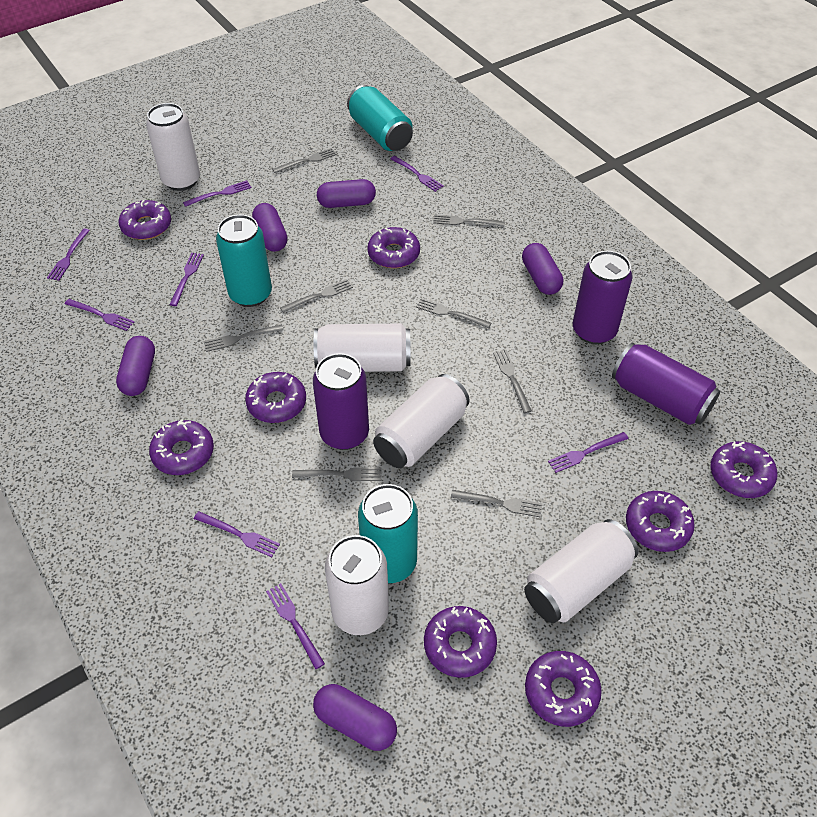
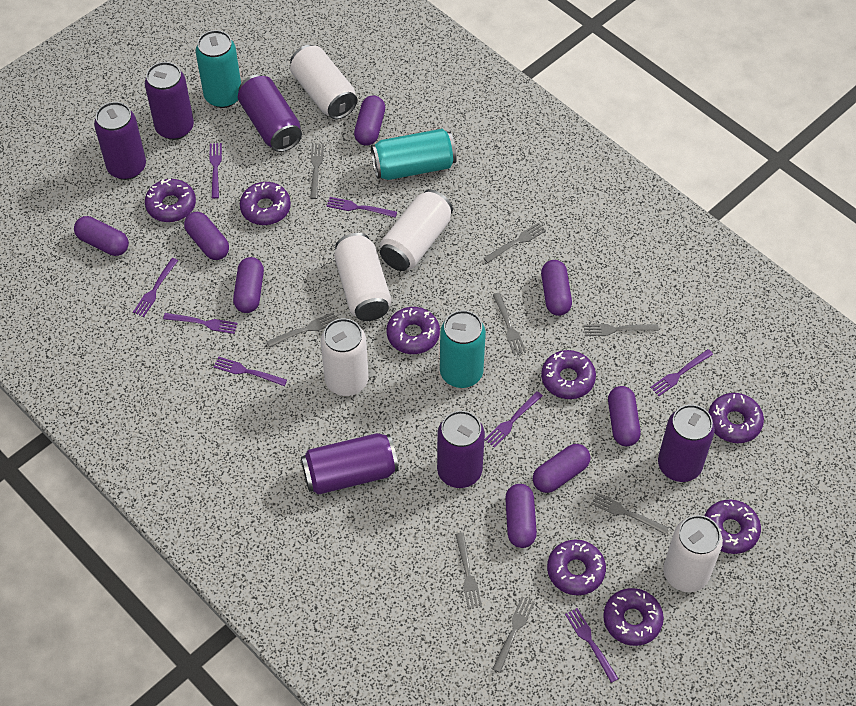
purple can: [313,353,369,450] [573,251,633,344] [612,343,720,425] = 3 -> [94,102,146,180] [145,62,194,140] [238,74,302,152] [301,433,399,495] [437,411,485,488] [658,404,715,482] = 6
purple capsule: [116,336,155,396] [252,203,288,252] [313,684,397,751] [317,179,376,208] [522,243,563,295] = 5 -> [74,216,129,256] [184,212,229,260] [233,257,264,313] [354,96,385,146] [505,484,537,548] [533,444,591,493] [541,260,572,316] [608,386,641,446] = 8

